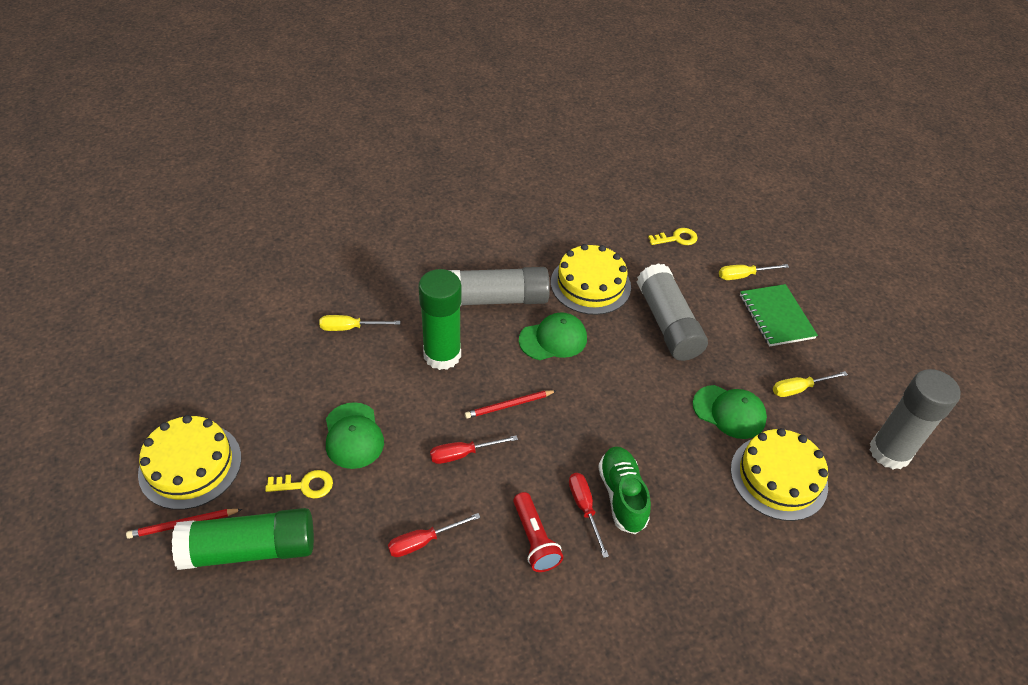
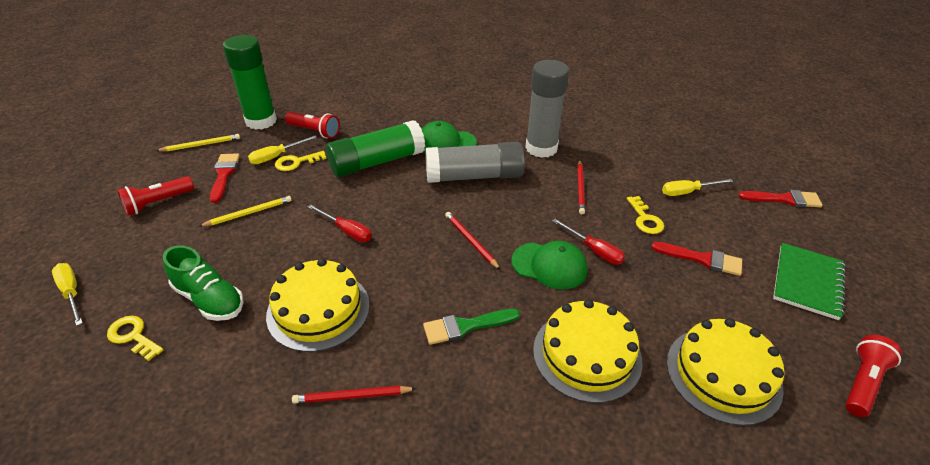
green brush: none = 0 -> [423,309,520,345] = 1
green cap: [326,402,384,469] [519,312,587,360] [693,385,767,439] = 3 -> [422,121,477,152] [511,241,587,289] = 2
grey glue stick: [449,267,550,306] [637,263,708,361] [869,369,961,469] = 3 -> [425,142,525,183] [525,60,569,158] = 2
red brush: none = 0 -> [210,153,240,203] [651,242,742,276] [738,190,823,208] = 3
red flashlight: [513,492,563,572] = 1 -> [117,176,194,216] [285,112,340,138] [845,335,902,417] = 3
red pencil: [126,509,242,539] [465,390,557,419] = 2 -> [292,386,417,404] [445,212,501,270] [577,160,585,214] = 3
red screwdriver: [388,513,480,557] [430,435,518,464] [569,473,609,558] = 3 -> [308,205,372,242] [552,219,625,265] = 2
yellow key: [265,470,333,498] [648,228,698,245] = 2 -> [107,316,164,361] [275,151,327,171] [627,196,664,234] = 3
yellow pencil: none = 0 -> [156,134,240,152] [198,196,292,227] = 2

